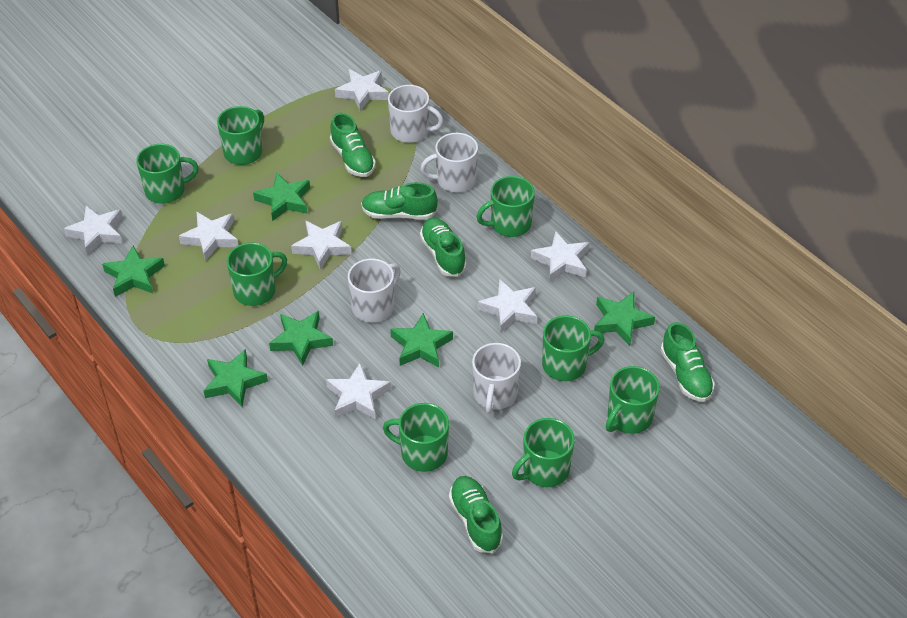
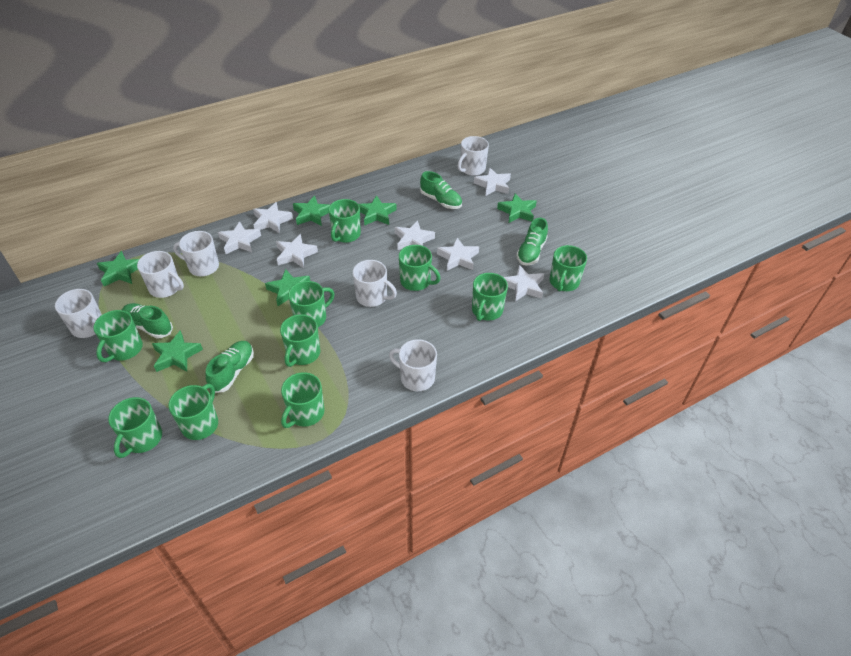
green mug: [136,144,199,204] [217,106,264,165] [227,243,287,306] [383,403,449,472] [476,176,535,237] [512,418,575,487] [542,315,605,381] [606,366,660,434] = 8 -> [93,310,143,362] [108,397,162,458] [169,384,218,440] [280,314,320,367] [281,372,325,428] [288,281,335,327] [329,199,361,243] [399,245,441,291] [472,273,508,321] [550,245,587,292] = 10
green shoe: [330,113,376,177] [361,182,438,220] [420,218,467,277] [449,476,503,553] [661,322,715,402] = 5 -> [122,303,173,339] [206,341,254,393] [420,171,462,209] [516,218,548,266] = 4
white mug: [348,258,401,322] [388,85,443,143] [420,133,478,192] [472,343,521,414] = 4 -> [55,289,102,338] [137,251,184,298] [173,231,219,276] [353,260,397,307] [389,339,437,391] [458,136,489,176] = 6

